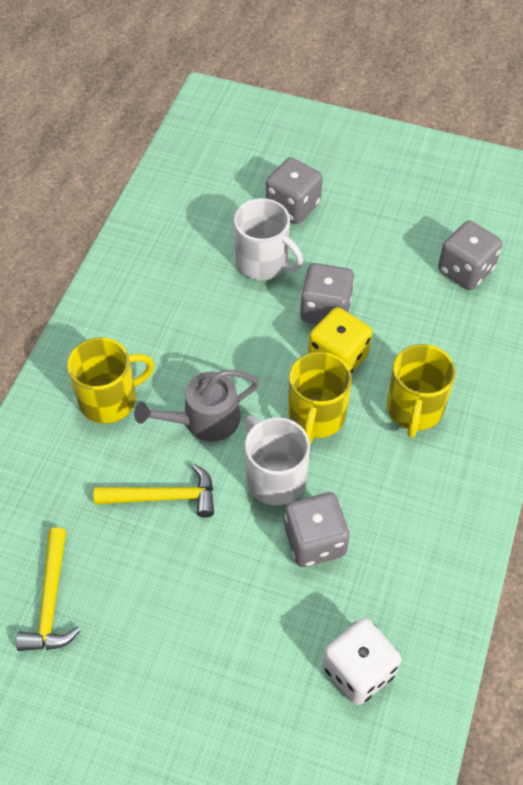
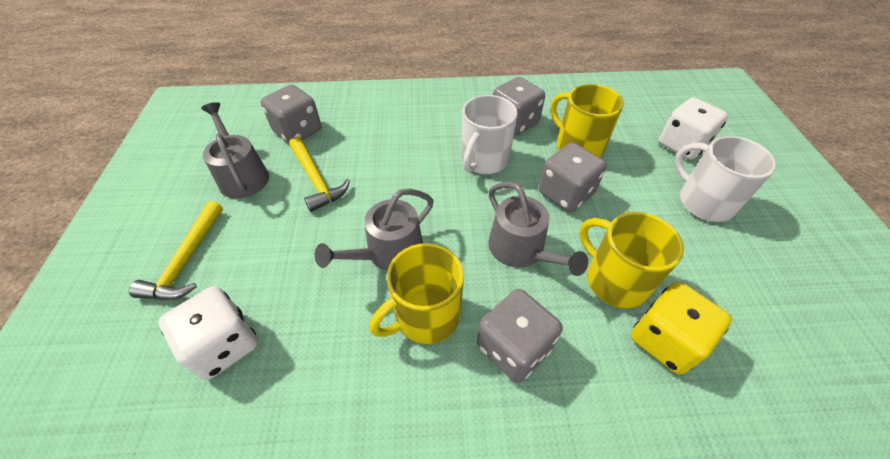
grey watering can: [134,370,259,442] = 1 -> [201,102,269,199] [315,188,434,271] [488,182,588,276] = 3
white dice: [323,618,401,705] = 1 -> [159,286,258,380] [658,97,728,160] = 2

